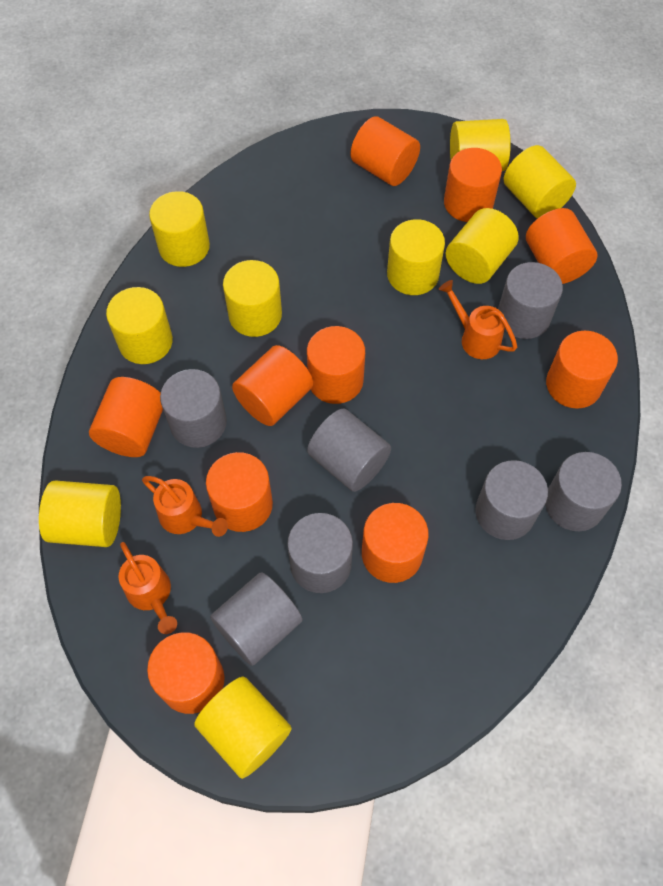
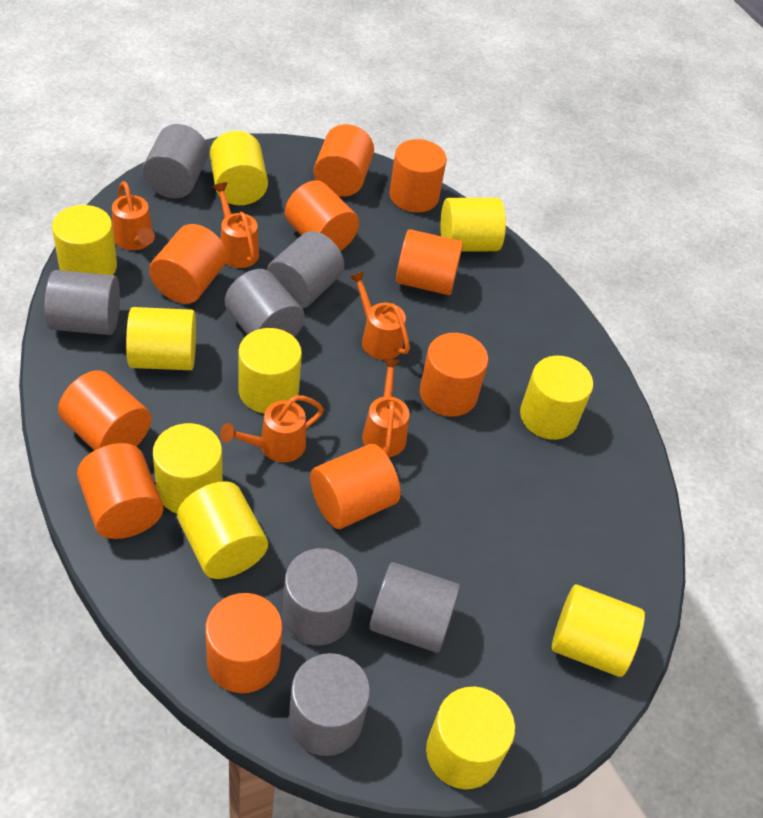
orange watering can: [119,542,177,634] [142,476,228,537] [439,280,517,359] = 3 -> [112,181,155,250] [212,182,259,268] [220,395,324,462] [349,271,410,360] [362,358,409,457] = 5
yellow cylinder: [39,481,121,547] [106,287,173,364] [149,191,210,267] [194,676,292,779] [223,260,282,337] [387,219,445,295] [446,208,519,284] [450,119,511,171] [504,145,576,219] = 9 -> [52,205,117,275] [126,307,196,370] [153,423,223,513] [177,481,268,579] [210,131,268,205] [238,328,302,413] [426,687,515,789] [440,198,506,252] [520,356,593,440] [552,585,645,677] = 10

